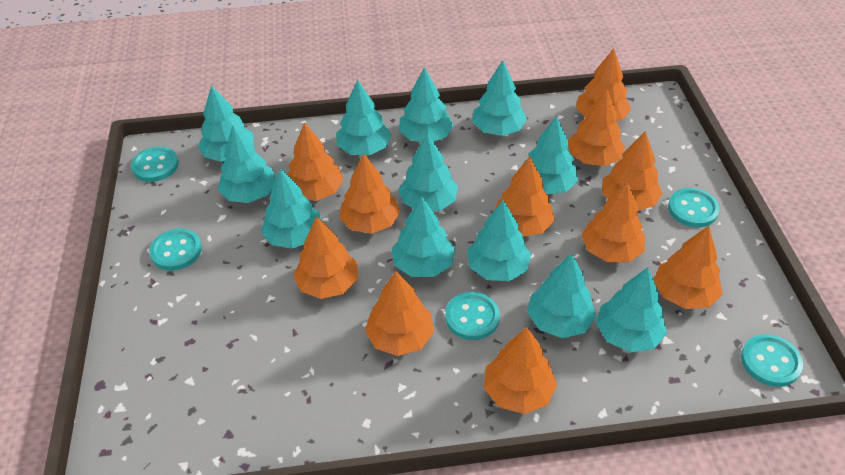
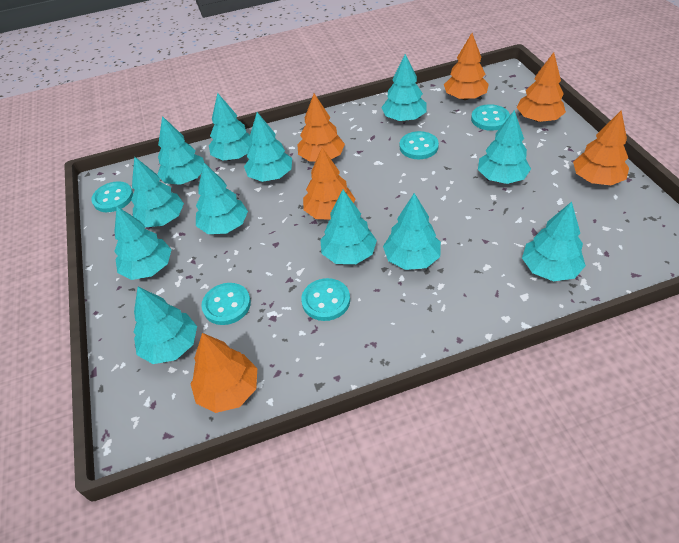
orange tree: [287,122,344,201] [293,216,358,299] [339,154,400,234] [365,271,434,356] [484,327,557,414] [495,156,555,237] [568,89,625,166] [576,48,631,121] [581,181,645,262] [602,131,662,211] [654,226,722,309] = 11 -> [191,333,257,413] [297,94,345,162] [303,148,355,220] [444,33,489,100] [517,52,566,122] [573,110,629,185] = 6

